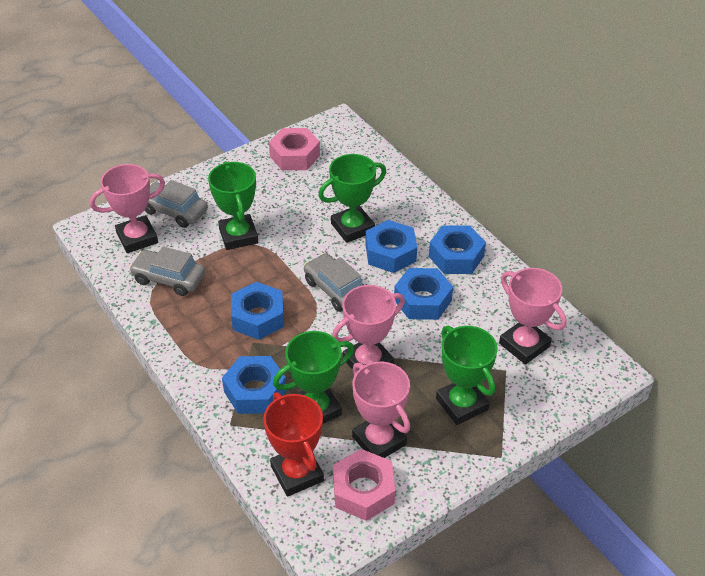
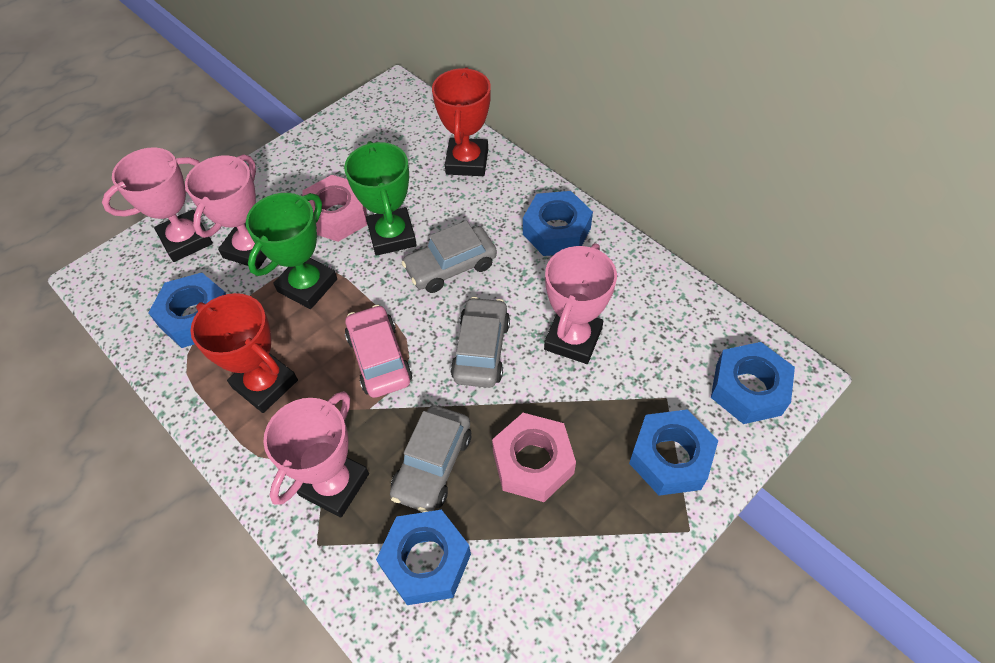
green trophy: [208,161,258,250] [273,331,354,424] [318,154,386,243] [436,326,498,425] = 4 -> [246,193,337,309] [344,141,417,256] = 2
pink car: none = 0 -> [345,304,412,398] = 1
red trophy: [263,392,324,497] = 1 -> [191,293,298,413] [432,67,491,176] = 2

